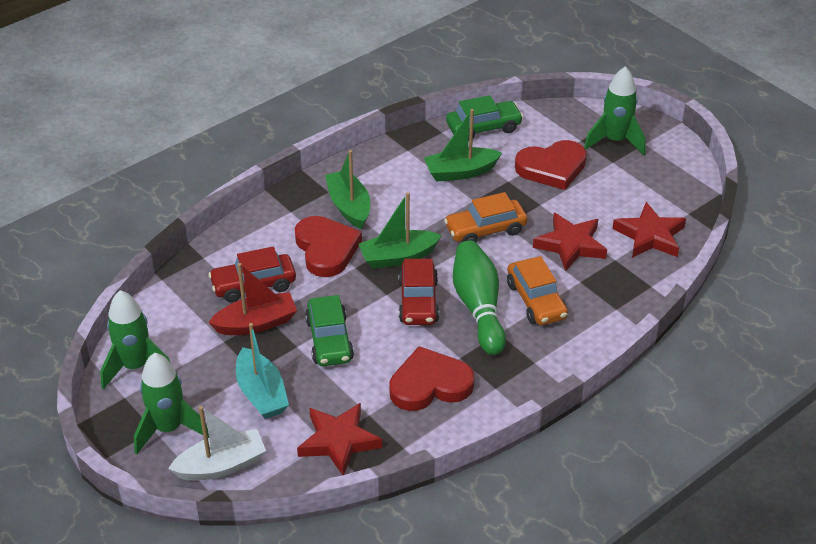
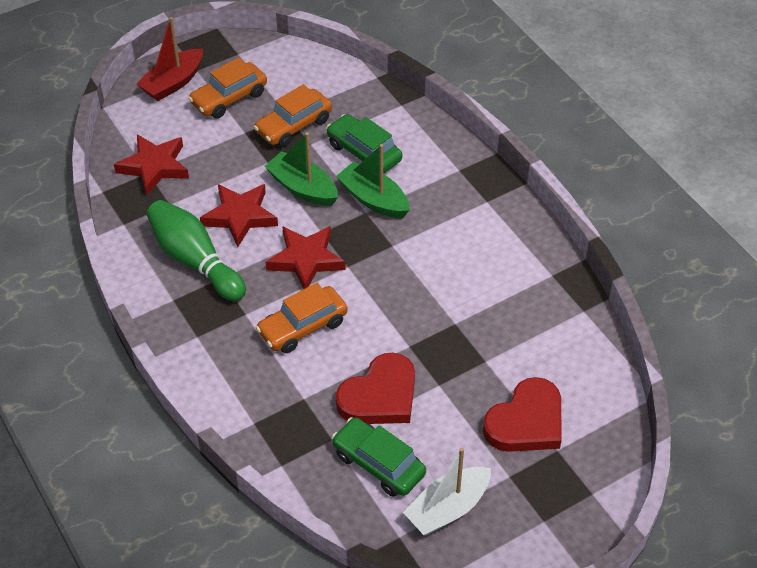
green boat: [325,150,370,229] [359,192,442,269] [424,109,502,182] = 3 -> [265,132,338,206] [336,144,410,218] = 2
green rocket: [100,290,170,389] [134,353,209,454] [584,67,646,155] = 3 -> none = 0
orange car: [444,192,527,242] [507,256,568,325] = 2 -> [188,57,267,119] [254,84,332,147] [256,283,348,353] = 3
red car: [208,247,296,302] [398,259,439,325] = 2 -> none = 0
red heart: [295,216,362,277] [389,346,474,411] [515,140,587,190] = 3 -> [336,352,415,424] [483,377,562,452] = 2
turquoise boat: [236,323,289,419] = 1 -> none = 0

